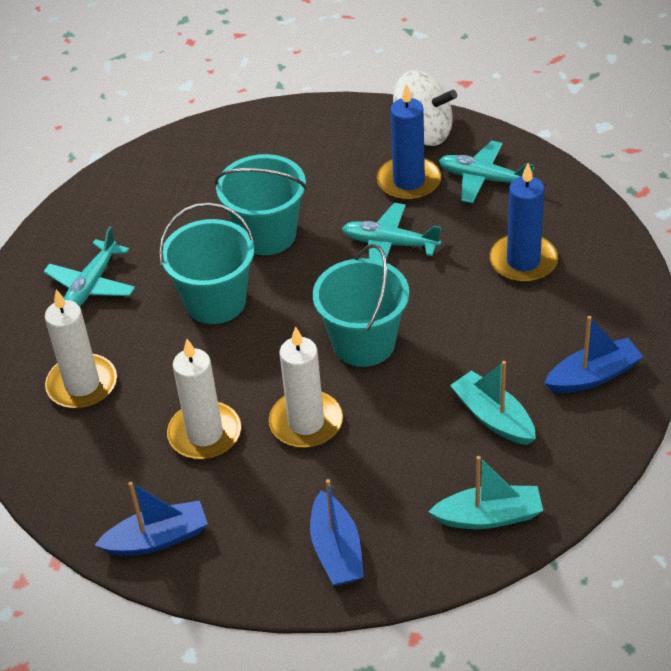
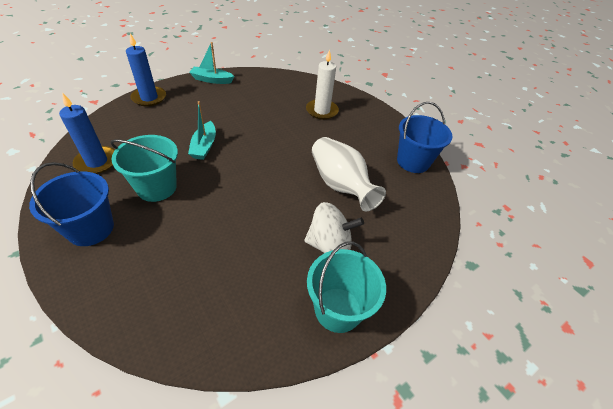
blue boat: [95,482,208,556] [310,479,364,586] [544,316,643,393] = 3 -> none = 0
blue bucket: none = 0 -> [29,162,114,246] [397,102,452,173] = 2
turquoise bucket: [159,202,255,324] [215,154,307,255] [313,244,409,367] = 3 -> [110,135,178,202] [307,241,386,333] = 2
turquoise plane: [43,227,135,306] [342,203,441,261] [439,141,534,204] = 3 -> none = 0
white candle: [45,289,117,409] [167,339,241,460] [269,327,343,448] = 3 -> [306,49,339,120] = 1
white vase: none = 0 -> [312,137,386,211] = 1

